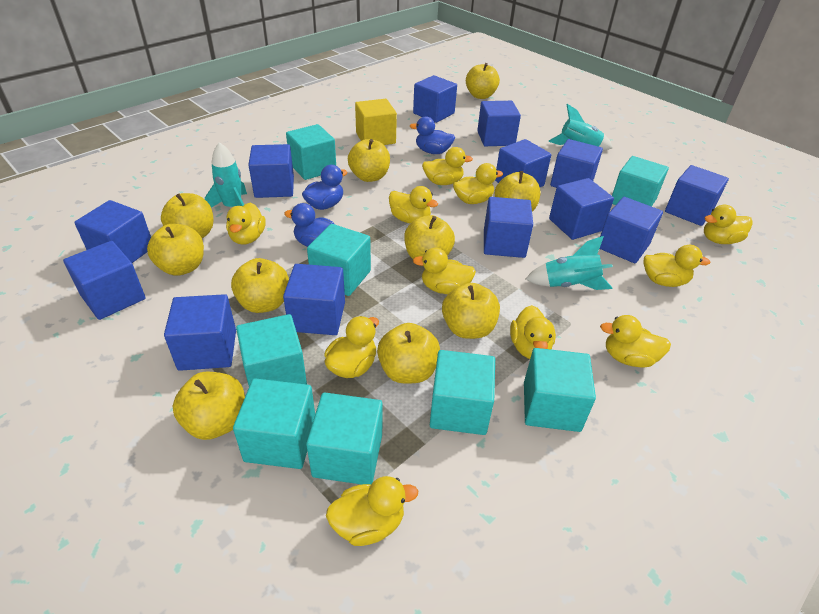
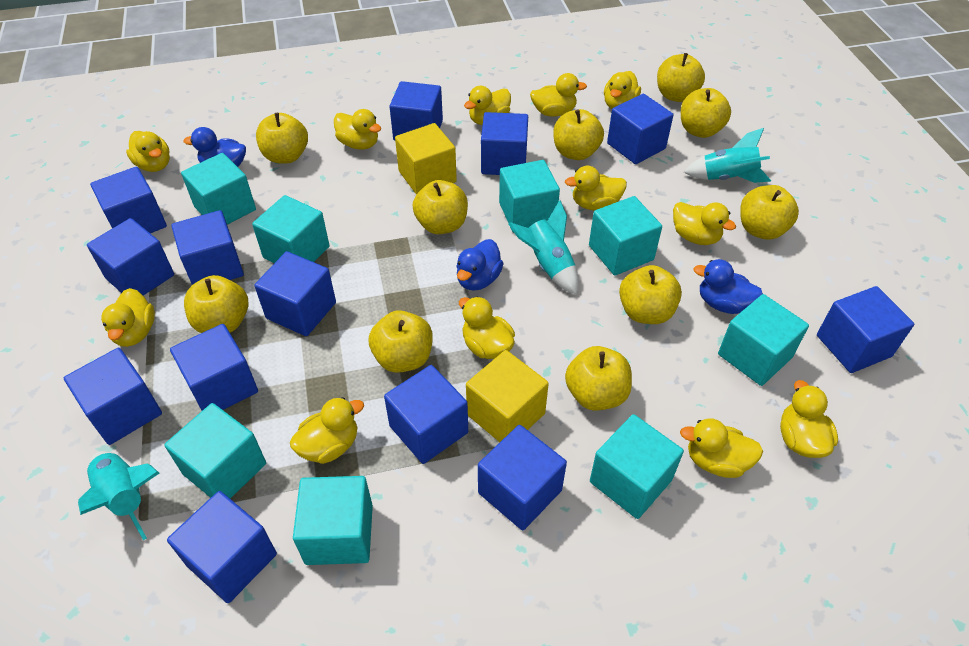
yellow cube: [355,99,397,145] = 1 -> [395,123,457,195] [466,350,549,442] = 2
yellow duck: [226,203,266,245] [324,316,379,378] [326,476,418,546] [389,186,438,223] [413,248,476,294] [422,147,473,185] [453,163,503,204] [510,305,556,359] [600,315,671,368] [643,245,710,287] [704,205,753,244] = 11 -> [101,288,155,347] [126,131,170,172] [290,397,364,464] [334,109,381,150] [459,296,515,359] [464,86,511,125] [530,73,587,117] [565,166,627,210] [604,71,641,109] [673,202,736,245] [680,418,763,478] [780,380,838,458] = 12

